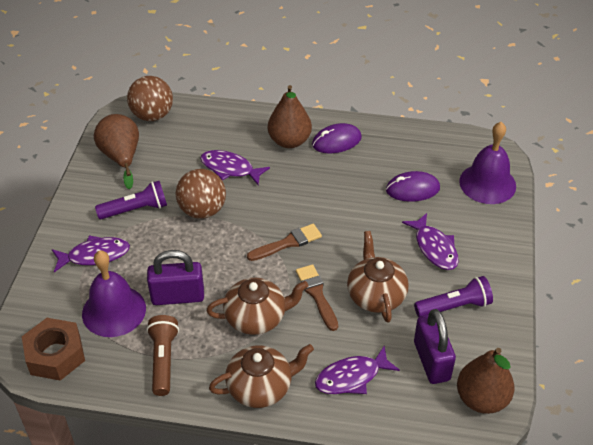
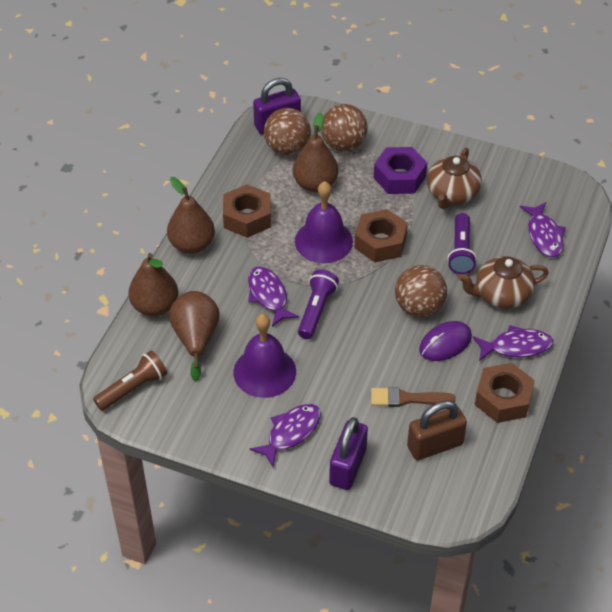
brown ball: [127,76,173,121] [176,169,226,219] = 2 -> [264,108,311,155] [321,104,368,151] [395,265,447,317] = 3
brown brush: [247,224,322,261] [296,264,338,331] = 2 -> [371,387,455,407] = 1
brown nut: [22,318,85,381] = 1 -> [223,184,271,238] [354,209,408,262] [475,363,535,423] = 3
brown padlock: none = 0 -> [407,400,467,460] = 1
brown pear: [94,114,139,189] [268,85,312,148] [457,348,515,414] = 3 -> [128,253,178,316] [167,177,215,254] [169,291,219,381] [293,112,338,192] = 4
brown teapot: [206,278,308,335] [209,344,314,408] [347,231,409,322] = 3 -> [427,148,482,209] [458,256,549,309] = 2
purple mouse: [312,123,362,153] [386,171,440,202] = 2 -> [419,321,472,361] = 1
purple nut: none = 0 -> [374,147,427,194] = 1

